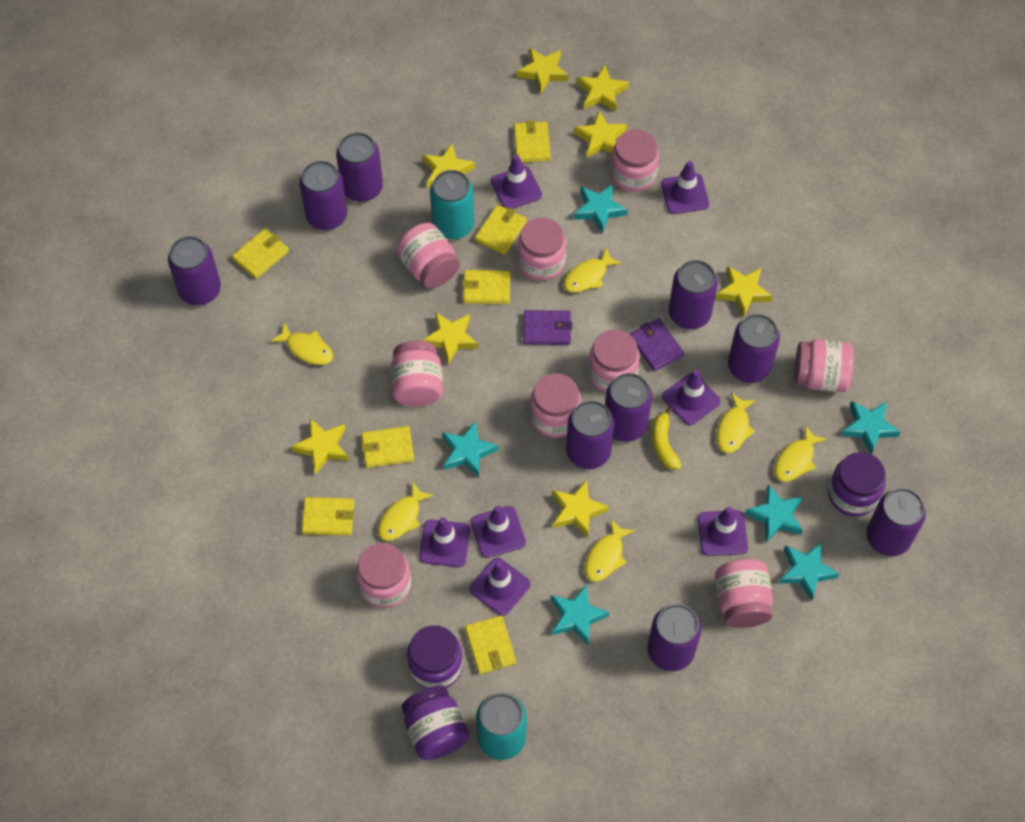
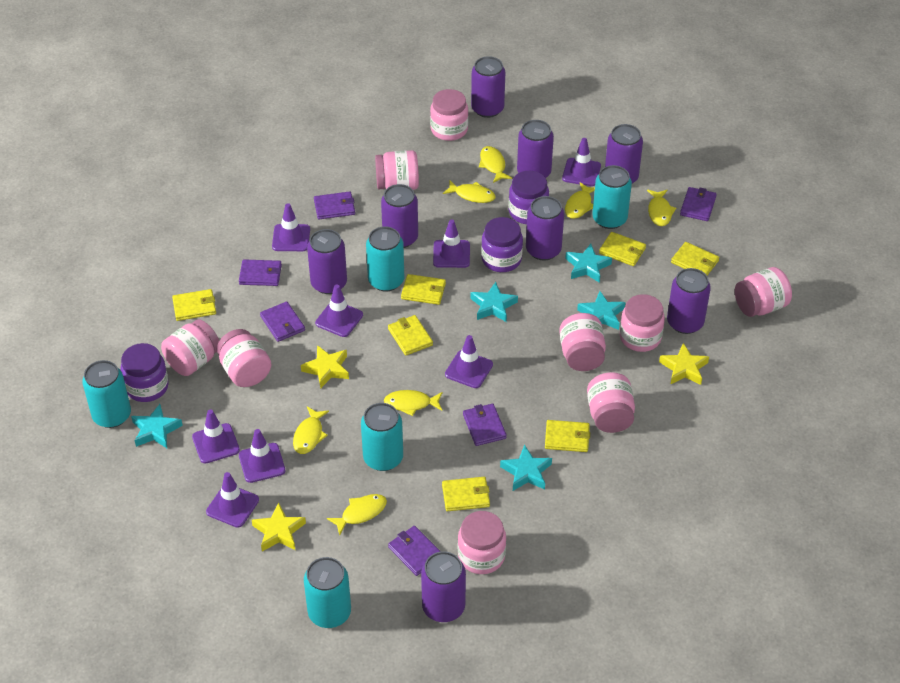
purple can: [168,236,221,305] [299,161,347,230] [336,132,383,202] [566,400,614,469] [605,373,652,442] [647,604,701,671] [669,260,718,329] [728,314,780,383] [866,488,926,556] = 9 -> [307,229,347,294] [381,184,418,248] [421,551,466,622] [471,56,505,118] [517,120,554,178] [526,196,564,261] [605,124,643,183] [667,268,711,334] = 8
purple traffic cone: [419,517,470,567] [469,558,531,616] [471,506,526,558] [491,155,542,209] [661,161,709,214] [662,370,720,425] [698,507,748,556] = 7 -> [192,409,240,464] [206,472,259,528] [239,429,285,483] [272,203,310,251] [315,284,363,337] [433,219,470,268] [445,335,493,388] [562,138,601,186] = 8
purple wallet: [523,310,572,345] [630,318,684,372] = 2 -> [239,259,282,286] [260,302,305,342] [314,191,355,220] [388,526,441,576] [463,404,507,446] [680,187,717,221] = 6
turquoise can: [430,170,474,239] [476,693,527,760] = 2 -> [82,360,131,428] [304,557,351,628] [361,403,403,471] [366,226,404,292] [592,165,632,229] = 5
turquoise star: [442,421,498,477] [551,585,610,645] [574,184,628,234] [745,484,803,543] [778,542,839,601] [841,401,901,454] = 6 -> [131,404,183,448] [470,282,518,322] [500,444,552,491] [565,244,612,283] [577,291,625,330] = 5
yellow banana: [652,407,682,470] = 1 -> none = 0
yellow fish: [270,322,333,365] [378,482,434,541] [563,248,622,293] [585,519,635,582] [717,393,756,453] [774,425,827,482] = 6 -> [293,407,329,454] [327,494,387,536] [384,390,443,416] [443,180,496,203] [479,146,512,183] [565,182,595,219] [647,190,676,226] = 7
yellow star: [291,419,349,475] [422,312,478,365] [423,144,475,188] [517,47,568,94] [552,480,609,538] [574,111,627,158] [577,65,629,112] [716,266,772,317] = 8 -> [252,503,306,552] [301,345,349,389] [659,343,709,385] = 3

